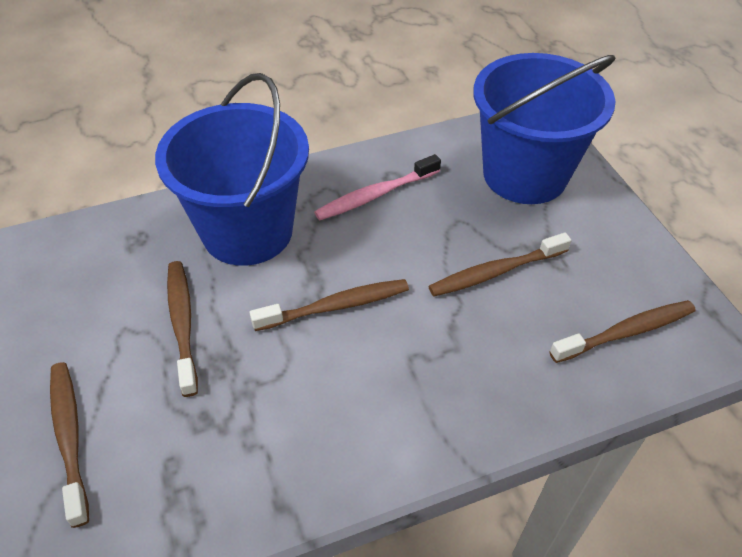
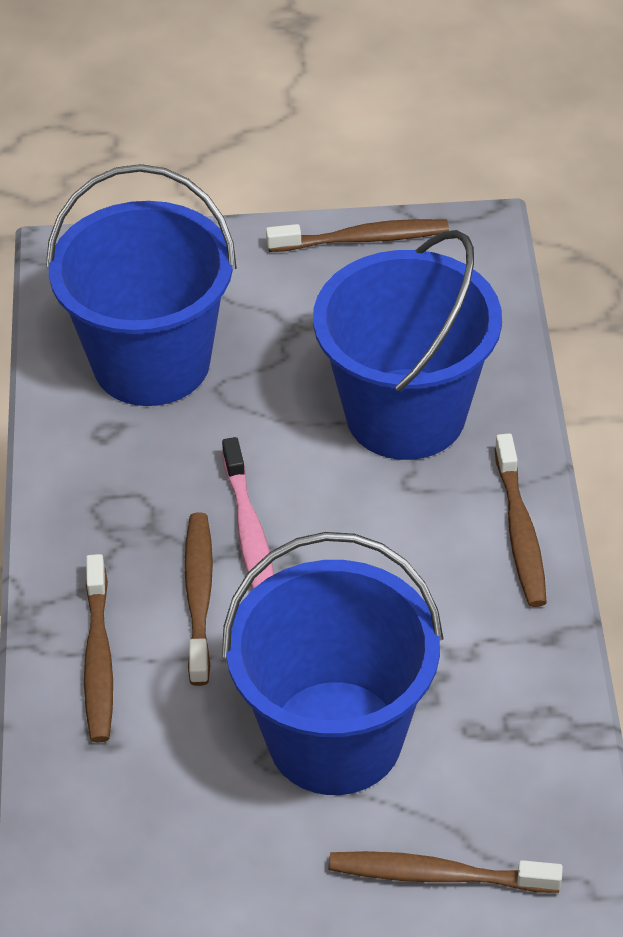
blue bucket: [155,73,309,266] [473,53,616,204] = 2 -> [46,164,237,406] [222,532,444,795] [313,230,502,460] = 3

